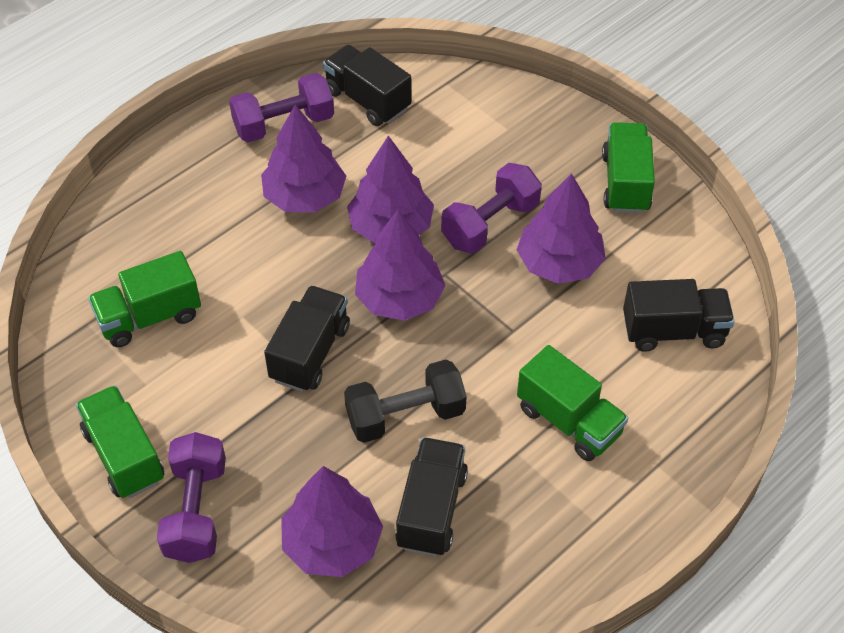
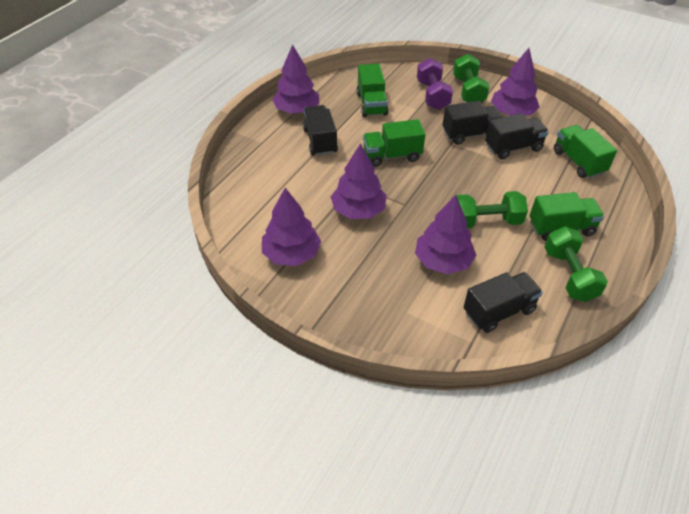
black dumbbell: [344,359,467,443] = 1 -> none = 0
green dumbbell: none = 0 -> [453,54,489,102] [457,191,528,228] [544,226,608,302] = 3
purple dumbbell: [157,432,226,563] [229,73,334,143] [441,163,542,253] = 3 -> [417,58,453,110] = 1

